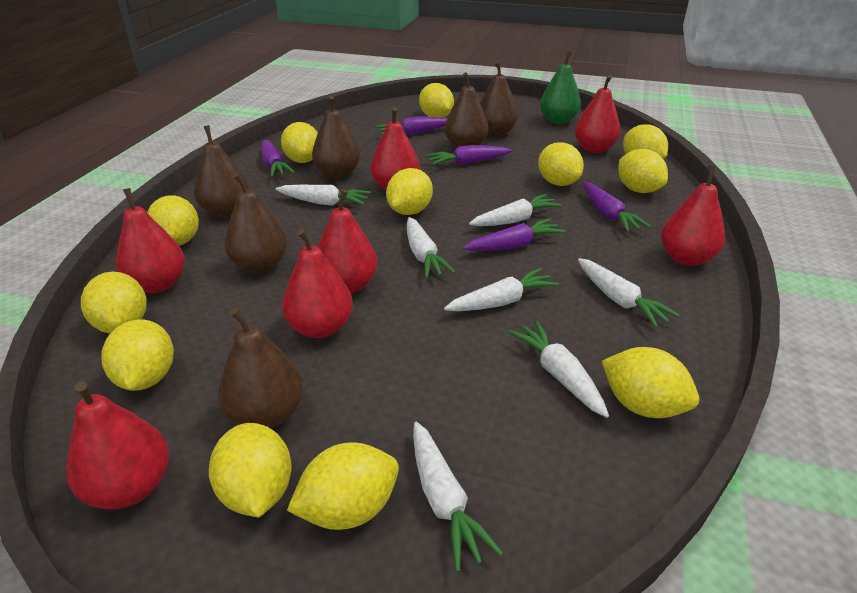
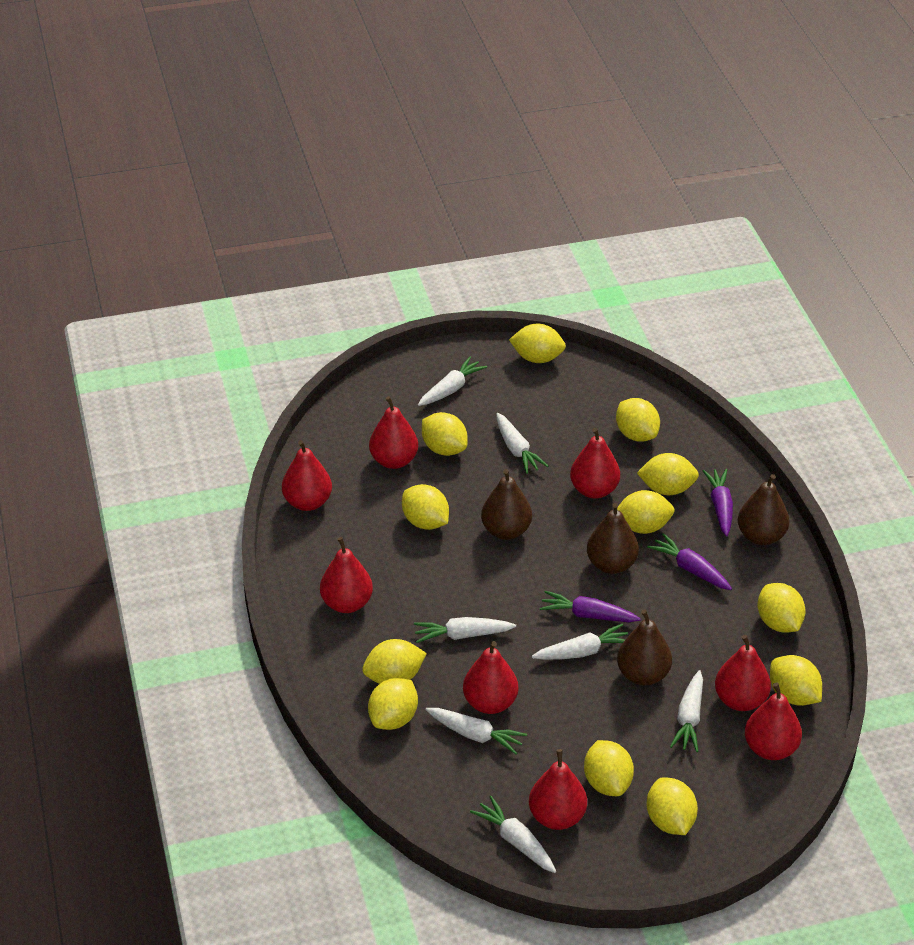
brown pear: [194,125,249,217] [218,308,303,429] [224,173,287,273] [312,95,360,179] [445,72,489,148] [480,61,518,137] = 6 -> [481,469,532,540] [587,503,639,574] [617,609,672,686] [738,474,789,545] = 4
green pear: [540,51,581,124] = 1 -> none = 0
purple carrot: [261,140,295,177] [376,116,447,135] [426,145,512,165] [463,218,565,251] [583,182,651,232] = 5 -> [539,591,641,622] [647,533,732,590] [702,469,733,537] = 3
red pear: [66,381,169,509] [116,188,185,293] [282,229,353,338] [318,189,378,294] [371,107,420,190] [575,75,620,153] [661,165,725,266] = 7 -> [282,440,332,511] [320,537,373,613] [369,396,418,469] [463,641,518,714] [529,749,587,830] [570,428,620,499] [715,635,771,711] [745,682,802,760] = 8

